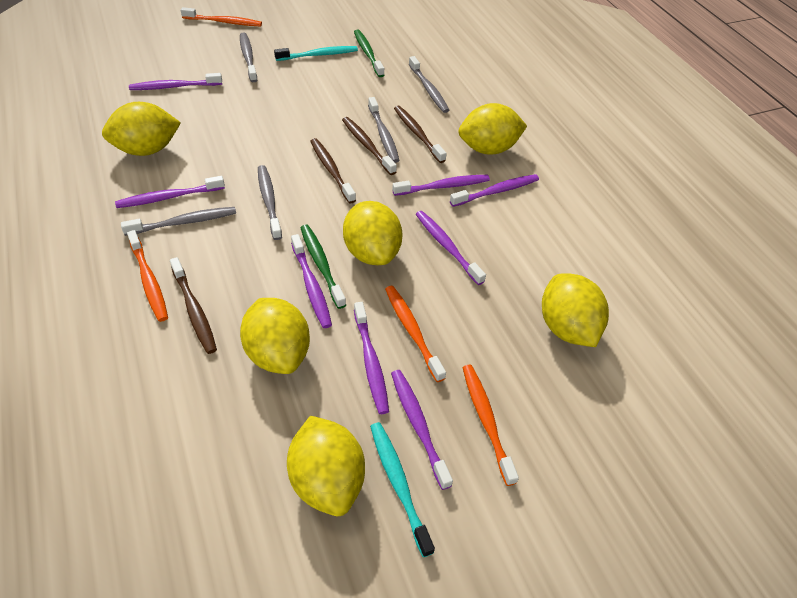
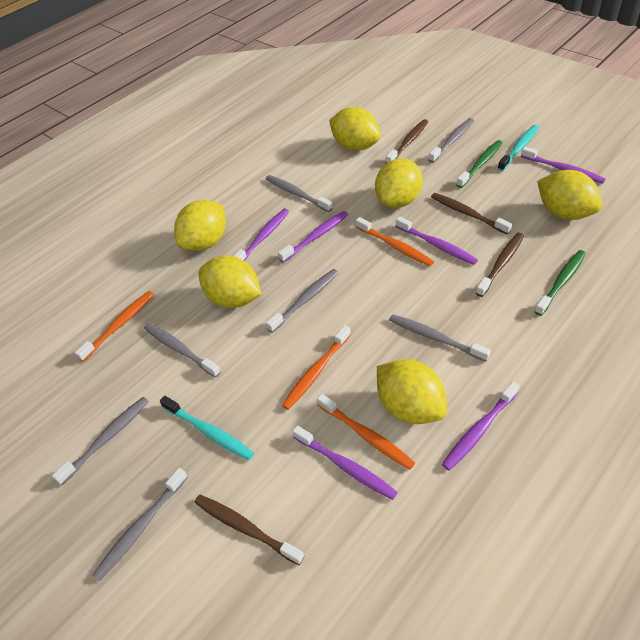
grey toothbrush: [121,207,236,236] [240,33,257,82] [258,165,282,240] [368,97,400,163] [409,56,449,113] = 5 -> [52,397,149,485] [93,468,188,581] [144,323,221,378] [266,175,333,212] [266,269,338,333] [389,314,491,362] [428,118,474,163] = 7
purple toothbrush: [115,176,225,208] [129,73,222,90] [291,234,332,328] [354,302,389,414] [391,370,453,490] [392,175,490,196] [416,211,486,285] [450,174,539,207] = 8 -> [234,209,289,261] [278,211,348,262] [292,425,398,500] [396,216,478,265] [442,382,520,470] [521,147,606,184] = 6

